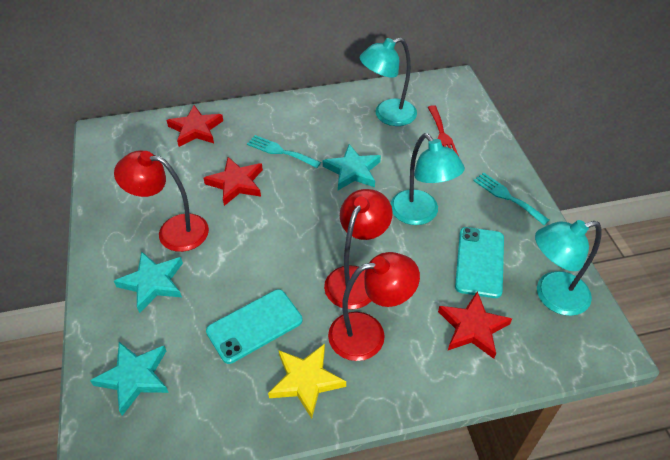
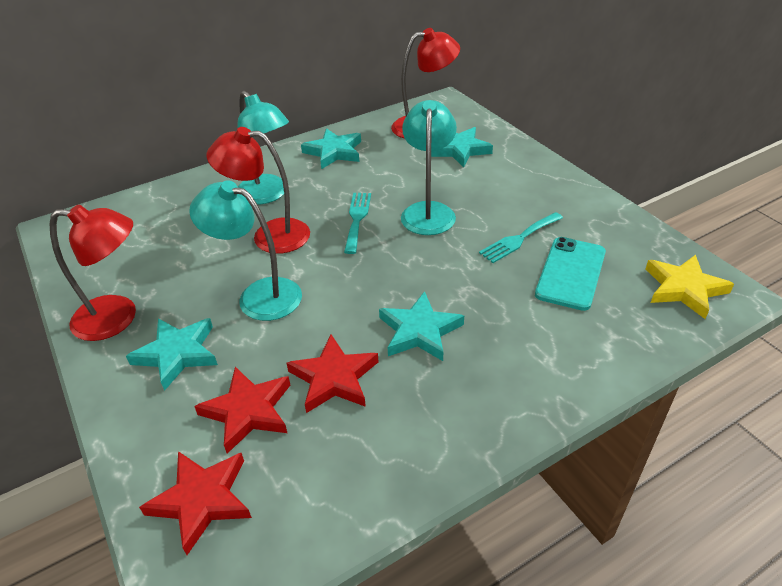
red fork: [428,105,459,156] = 1 -> none = 0
turquoise phone: [206,289,302,364] [455,227,504,298] = 2 -> [535,237,606,311] = 1
turquoise star: [90,342,169,416] [114,251,183,313] [323,144,381,190] = 3 -> [126,318,218,391] [301,128,361,169] [379,291,464,361] [431,127,493,168] = 4

